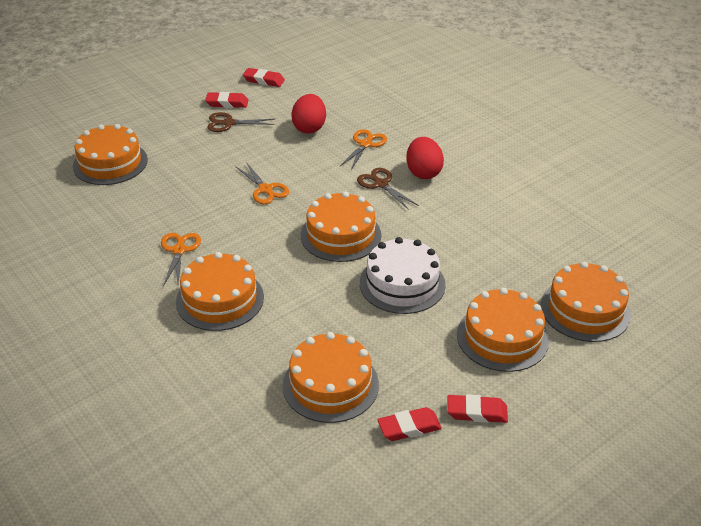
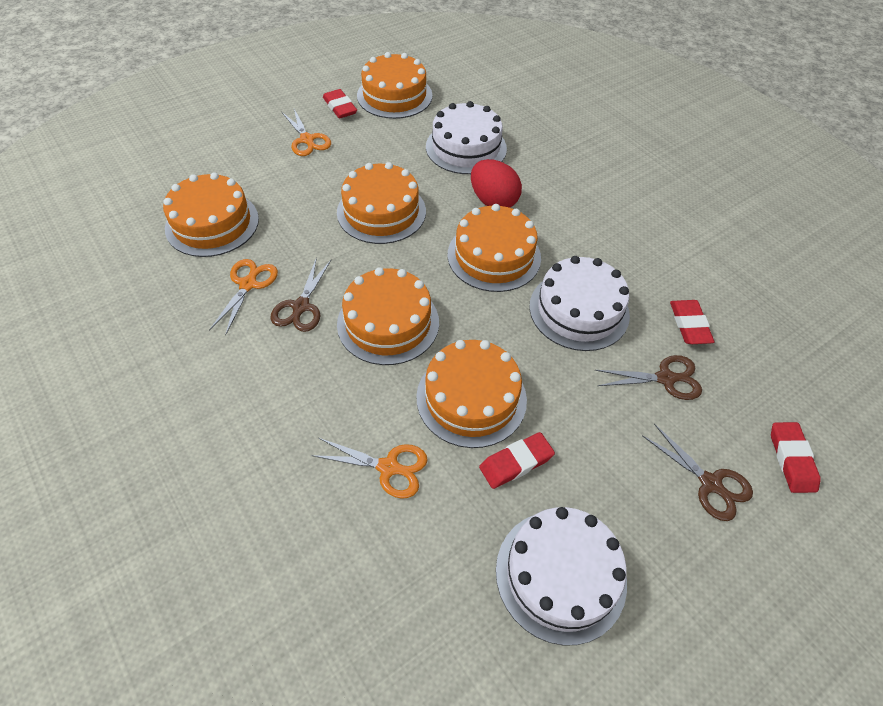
brown scissors: [207,112,275,132] [357,168,419,210] = 2 -> [271,257,331,332] [595,355,702,400] [642,424,753,521] = 3
red egg: [291,94,326,134] [406,137,444,179] = 2 -> [471,159,522,208] = 1
white cake: [360,237,446,314] = 1 -> [426,101,507,174] [496,507,627,646] [529,256,630,351] = 3

